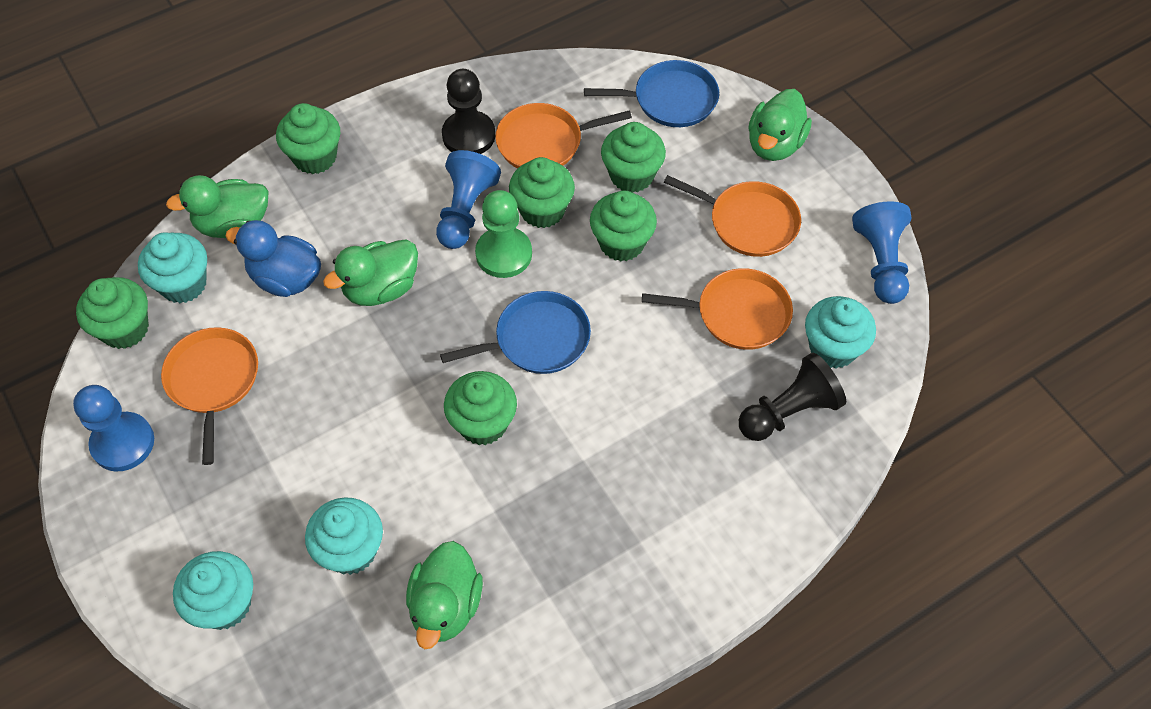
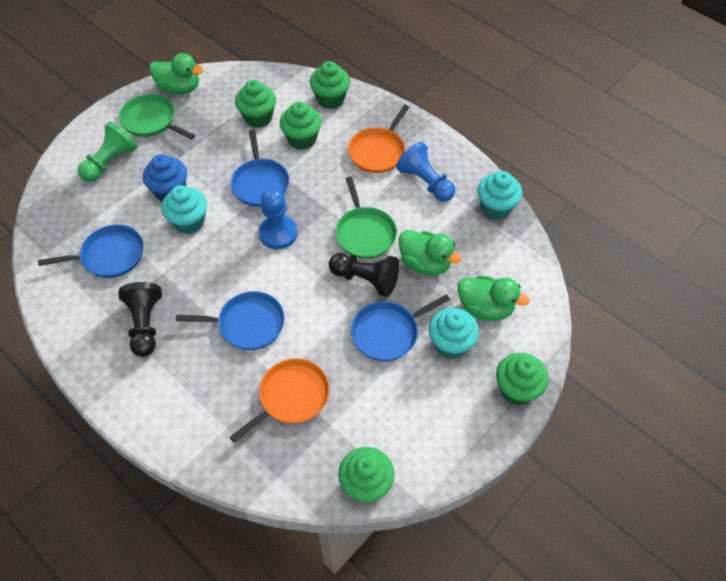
blue cupcake: none = 0 -> [143,154,187,202] = 1
blue duck: [226,220,321,297] = 1 -> none = 0
blue pan: [440,291,591,374] [584,60,719,127] = 2 -> [38,225,143,278] [176,291,285,350] [230,130,290,207] [351,294,450,361] = 4
blue pawn: [73,385,154,472] [436,150,501,249] [852,201,911,304] = 3 -> [259,188,298,249] [396,142,455,202] = 2
green cupcake: [76,277,149,349] [276,103,340,174] [444,371,517,445] [509,157,575,228] [590,190,657,262] [601,122,666,193] = 6 -> [235,80,276,128] [280,102,322,150] [310,61,350,109] [338,447,395,502] [496,353,549,405] = 5
green duck: [166,175,269,238] [323,240,418,306] [406,541,483,649] [748,89,812,161] = 4 -> [149,53,204,95] [398,230,462,275] [458,276,530,321] = 3
green pan: none = 0 -> [119,94,195,139] [335,177,397,259] = 2
orange pan: [161,327,258,465] [495,103,632,168] [642,268,793,350] [664,175,801,257] = 4 -> [229,358,330,443] [348,105,409,173] = 2
turquoise cupcake: [138,232,207,303] [173,551,253,630] [305,497,383,575] [805,296,876,369] = 4 -> [161,185,207,234] [429,308,479,359] [477,171,522,220] = 3

